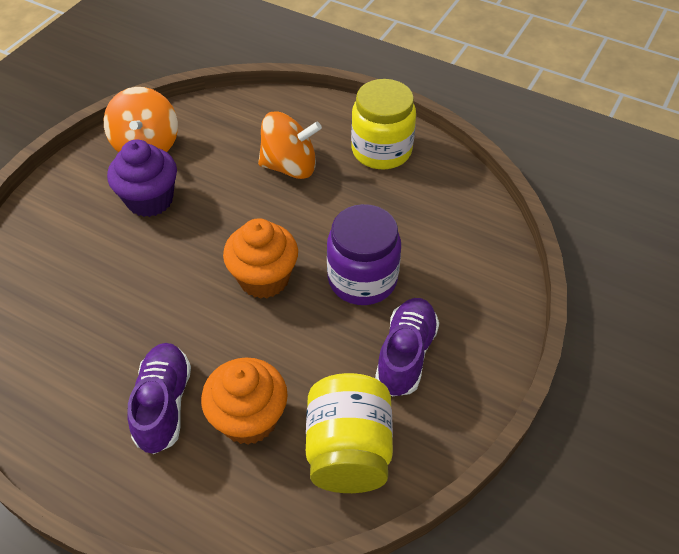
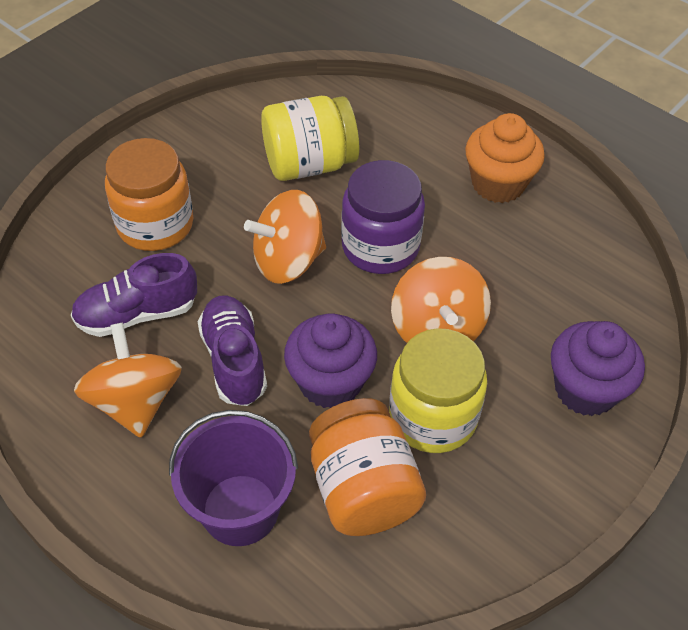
orange cupcake: [201,357,288,445] [223,218,298,299] = 2 -> [465,113,545,203] = 1
orange jar: none = 0 -> [105,138,193,251] [309,398,426,536] = 2
orange spinning top: [104,87,178,152] [258,111,322,179] = 2 -> [74,323,182,438] [244,190,326,284] [391,257,491,343] = 3
purple bucket: none = 0 -> [169,410,298,546] = 1
purple cupcake: [107,139,177,217] = 1 -> [284,313,377,408] [551,321,645,416] = 2

